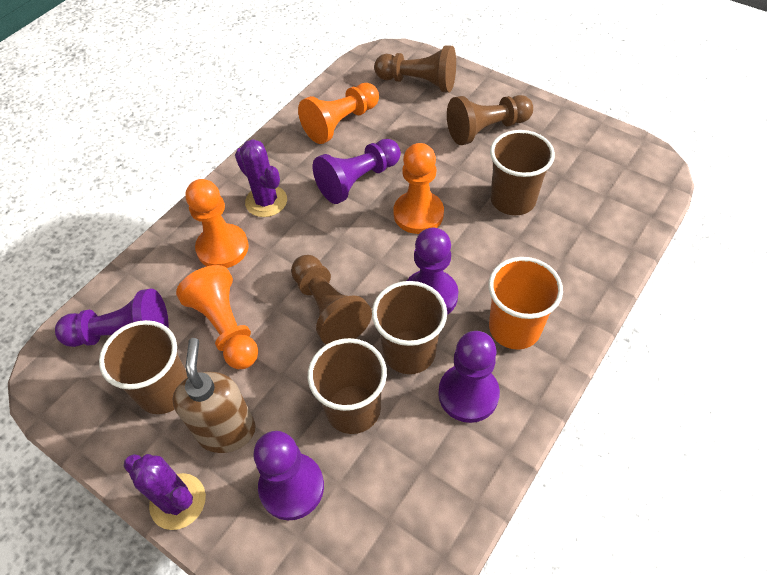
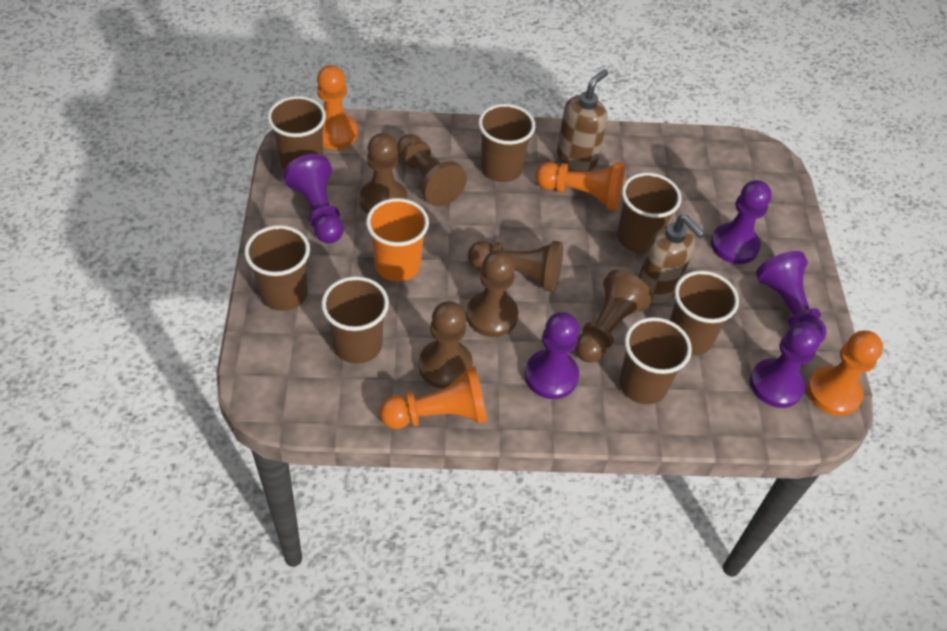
brown cup: [99,320,188,414] [308,338,387,434] [372,281,447,374] [490,130,555,215] = 4 -> [244,225,310,311] [267,96,326,169] [321,276,389,364] [478,104,535,182] [617,173,682,253] [619,317,692,404] [669,271,739,355] = 7
brown pawn: [291,255,372,344] [374,46,456,92] [447,95,533,145] = 3 -> [359,133,408,214] [397,134,467,206] [419,301,473,389] [466,250,519,337] [468,241,563,292] [575,270,653,363] = 6
brown soap dispenser: [172,338,256,453] = 1 -> [557,69,608,172] [638,215,705,303] = 2
purple cactus: [124,454,206,530] [235,139,287,217] = 2 -> none = 0

